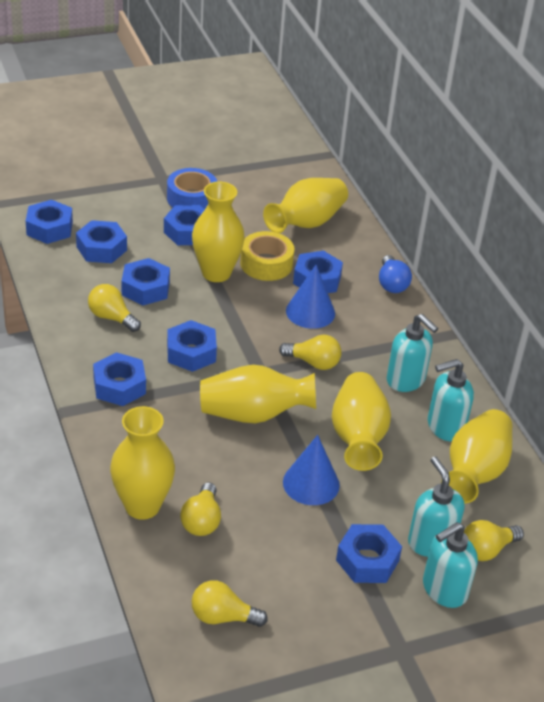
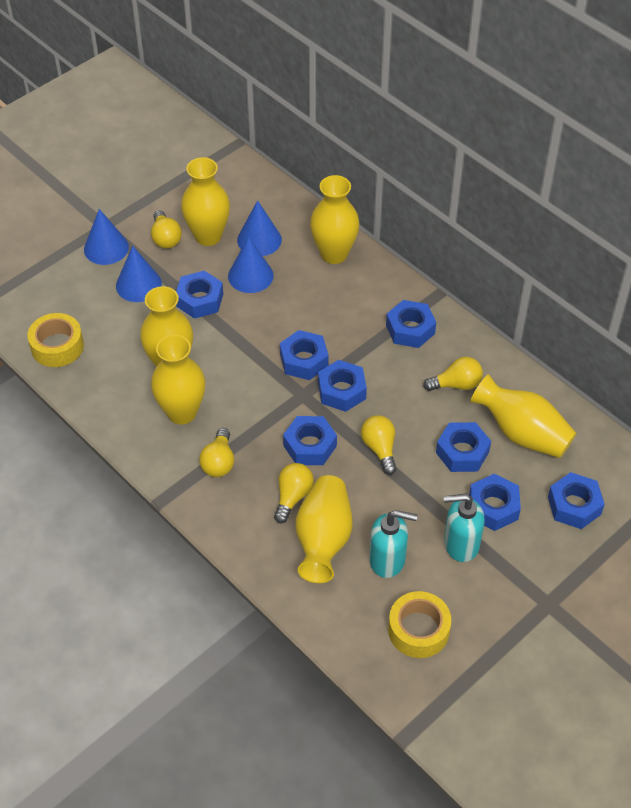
blue cone: [283,435,340,505] [286,265,335,329] = 2 -> [84,209,129,265] [116,246,162,302] [228,237,274,293] [237,200,282,256] = 4
blue light bulb: [379,255,412,293] = 1 -> none = 0
blue tape: [167,168,217,209] = 1 -> none = 0
turquoise soap dispenser: [387,314,439,392] [408,456,465,557] [423,522,478,608] [428,359,474,442] = 4 -> [369,510,418,578] [443,494,485,562] = 2
yellow tape: [240,231,294,281] = 1 -> [28,313,84,367] [388,591,451,658] = 2

